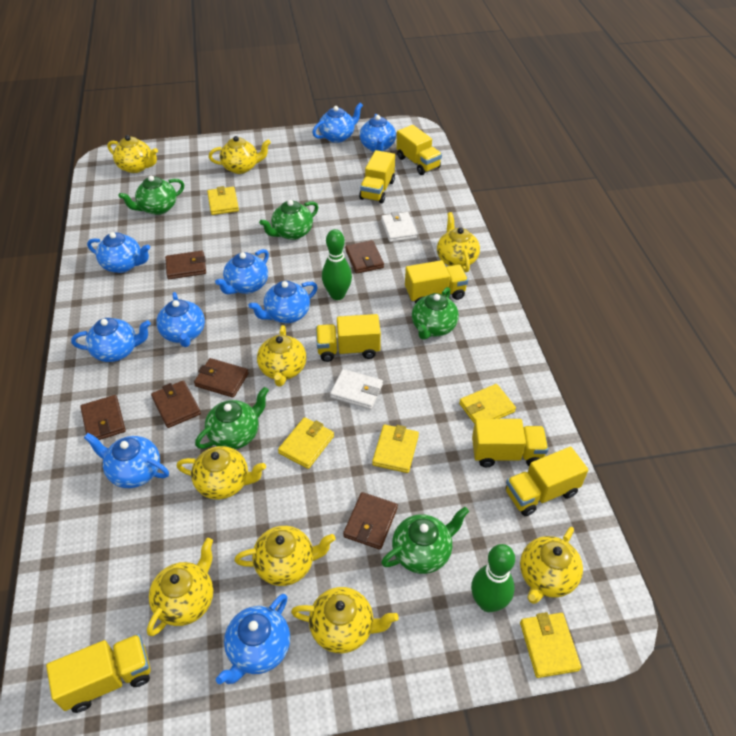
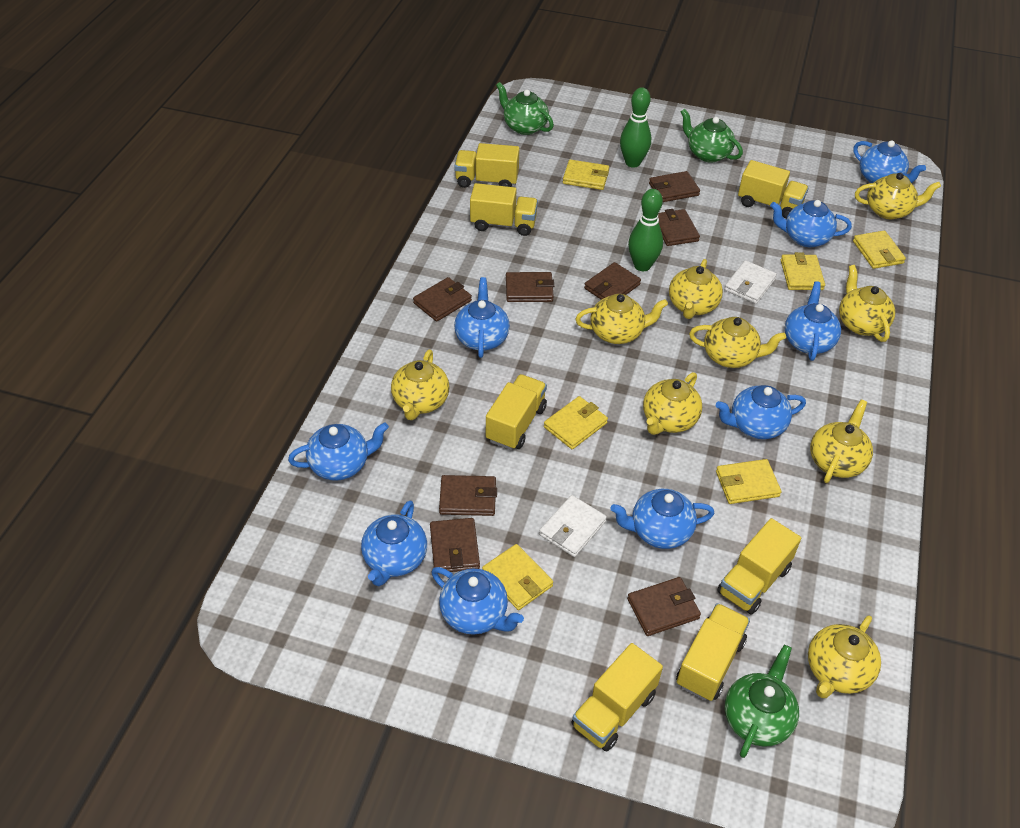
brown wallet: [80,395,126,440] [151,380,201,428] [165,251,206,279] [194,358,249,398] [343,492,398,550] [345,240,384,274] = 6 -> [413,277,472,322] [430,518,480,572] [439,475,497,516] [506,272,554,302] [584,262,641,300] [627,577,701,636] [649,171,700,202] [658,209,700,246] = 8
green teapot: [118,176,184,215] [195,387,269,449] [259,200,318,240] [381,507,469,574] [412,287,459,340] = 5 -> [496,82,554,135] [681,109,743,163] [725,645,799,758] = 3
yellow wallet: [207,186,239,215] [278,417,334,469] [372,425,419,473] [459,384,516,424] [520,612,581,678] = 5 -> [482,544,553,610] [544,396,608,449] [563,159,609,190] [716,459,781,504] [781,252,825,290] [853,231,906,269] = 6

